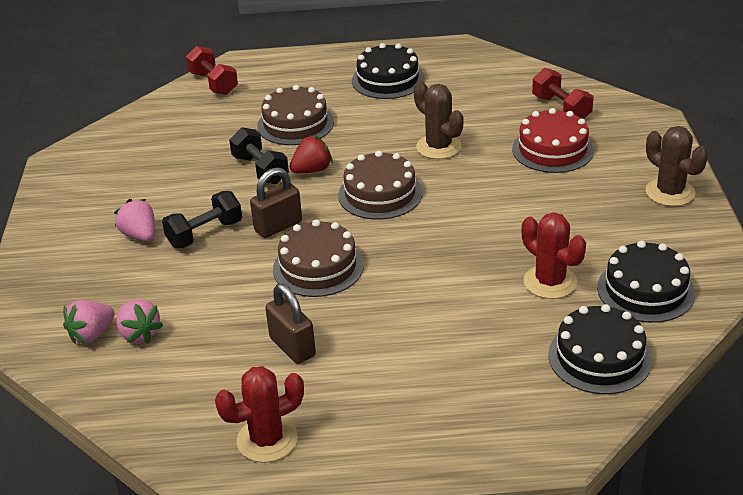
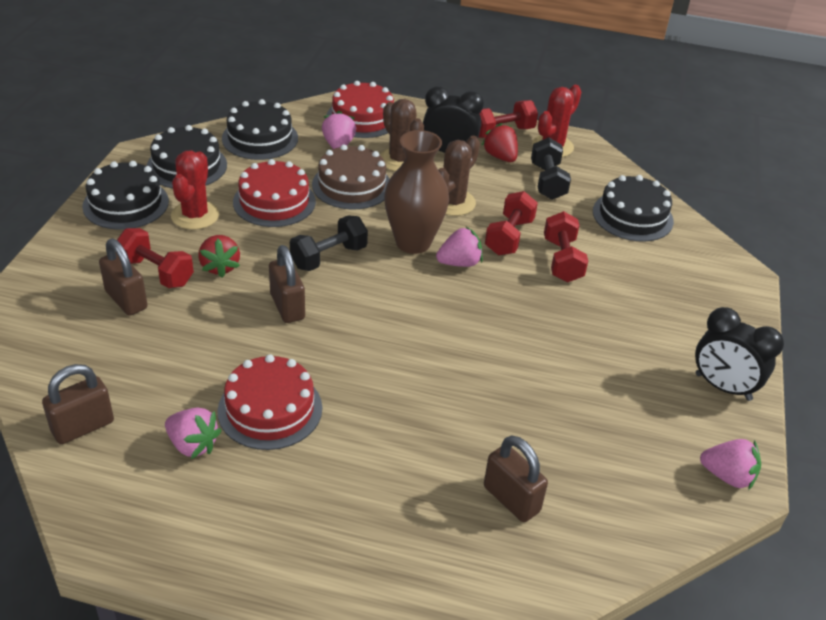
black cake: [352,43,425,99] [548,304,652,394] [597,241,695,323] = 3 -> [82,161,169,230] [147,125,227,188] [222,99,298,160] [593,175,674,242] = 4
black clock: none = 0 -> [423,86,484,153] [695,307,784,401] = 2
brown cake: [257,85,334,145] [273,220,364,297] [338,151,422,220] = 3 -> [312,144,389,210] = 1
brown padlock: [250,167,302,238] [265,284,316,364] = 2 -> [42,364,114,444] [99,239,147,316] [269,245,305,323] [484,435,548,522] = 4
brown vase: none = 0 -> [384,130,449,254] = 1
pink strawberry: [63,300,115,344] [114,199,155,241] [116,299,163,344] = 3 -> [165,408,222,459] [322,111,356,149] [436,227,483,267] [700,439,761,490] = 4
red cake: [512,108,594,173] = 1 -> [218,354,322,450] [233,159,316,227] [327,81,394,138] = 3
red dumbbell: [186,46,238,95] [532,68,593,119] = 2 -> [117,228,194,288] [478,100,538,138] [485,191,538,255] [544,211,588,282] = 4
red strawberry: [290,135,333,174] = 1 -> [198,235,240,278] [482,123,518,162] = 2

